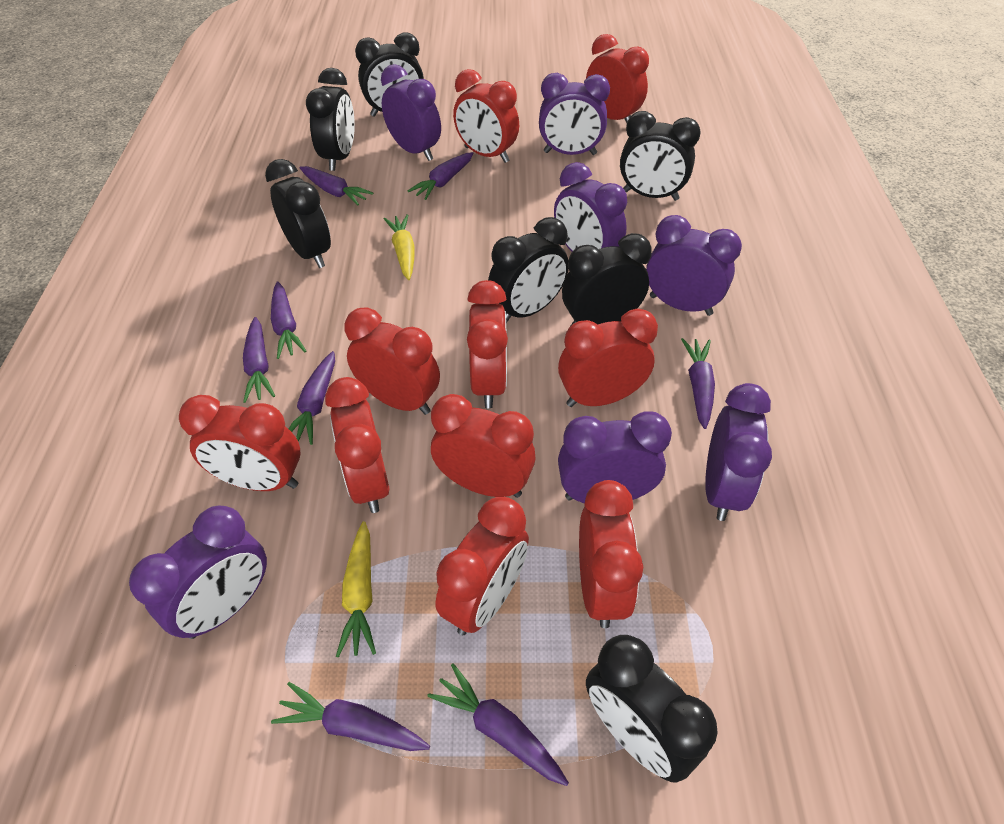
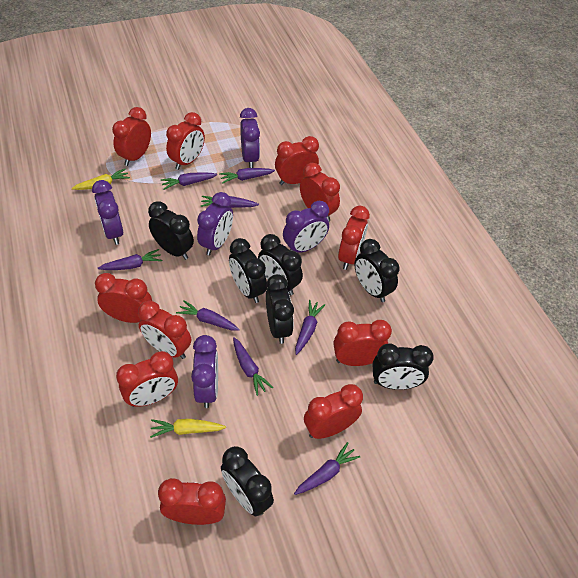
purple clock: [129,505,267,639] [381,64,441,161] [539,73,610,155] [554,162,627,251] [558,411,672,503] [646,215,742,316] [705,383,772,521] = 7 -> [92,180,123,245] [191,335,218,408] [197,192,233,256] [240,108,260,168] [283,201,329,253] = 5
red clock: [179,395,300,491] [325,377,390,513] [344,308,440,415] [431,394,536,498] [435,497,529,635] [453,69,519,163] [467,280,508,408] [558,309,658,407] [579,480,643,628] [586,34,649,123] = 10 -> [95,273,152,323] [112,107,151,166] [116,351,178,407] [138,301,191,359] [158,478,226,525] [166,112,205,170] [275,136,319,185] [300,163,340,222] [304,384,363,439] [334,320,392,366] [338,206,370,270] = 11

